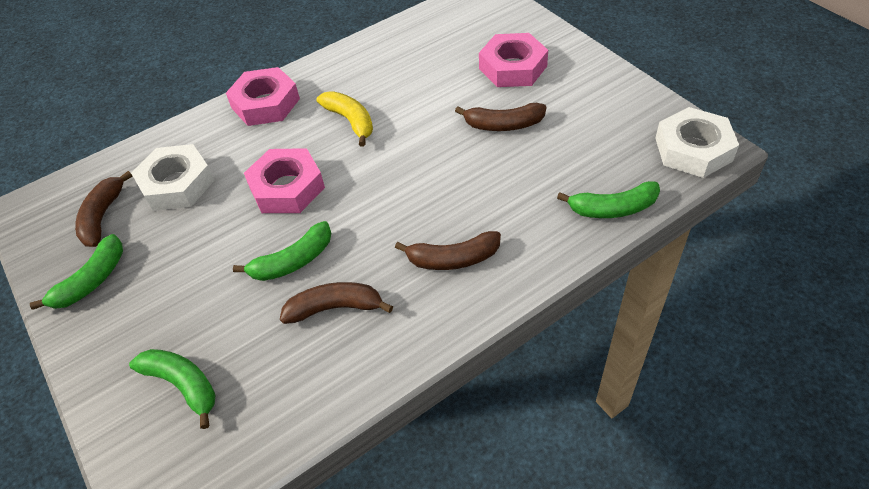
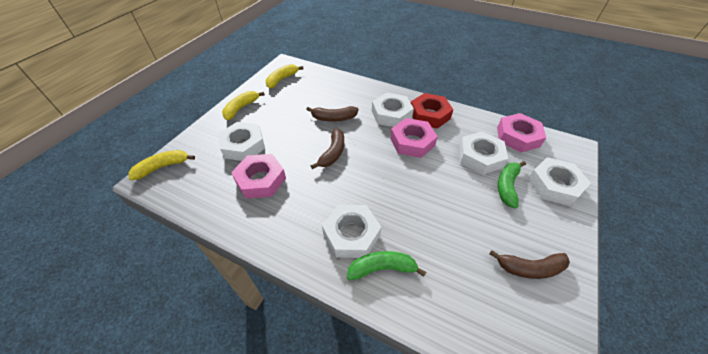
brown banana: [75,171,133,247] [280,282,393,324] [395,231,501,270] [455,103,547,131] = 4 -> [306,106,358,122] [311,129,344,169] [489,250,570,279] = 3
green banana: [30,234,123,310] [129,349,215,429] [233,221,331,281] [557,181,660,218] = 4 -> [347,251,426,281] [498,161,526,209] = 2
red nut: none = 0 -> [411,93,454,129] = 1
white nut: [131,144,215,211] [655,107,739,178] = 2 -> [218,122,265,161] [322,205,381,258] [372,93,414,127] [459,131,508,175] [528,157,591,206] = 5
yellow banana: [317,91,373,146] = 1 -> [128,150,195,180] [222,91,265,120] [266,64,304,88] = 3

